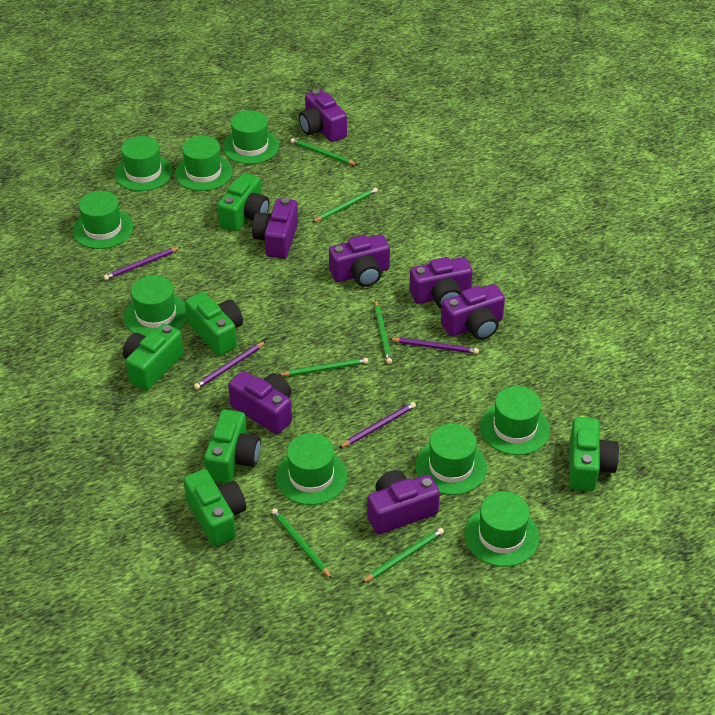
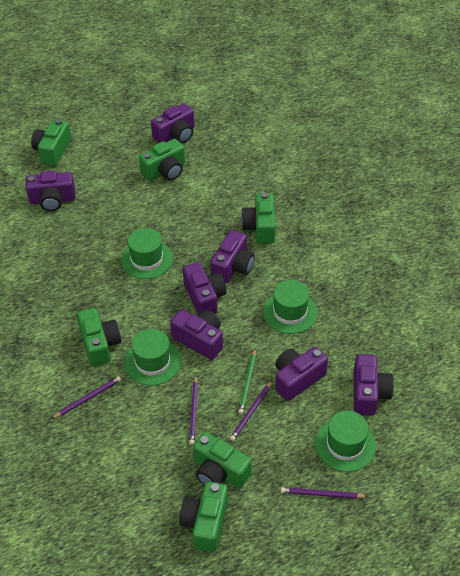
green hat: [72,191,133,249] [115,136,173,191] [124,275,187,336] [175,136,233,191] [223,110,279,164] [276,433,347,505] [415,424,487,495] [464,492,539,567] [480,386,550,455] = 9 -> [121,228,173,279] [124,329,181,386] [263,280,317,334] [315,411,376,472] = 4
green pencil: [271,508,332,579] [279,358,368,376] [291,138,357,165] [313,187,378,222] [362,528,444,583] [375,299,392,364] = 6 -> [238,348,256,414] = 1

